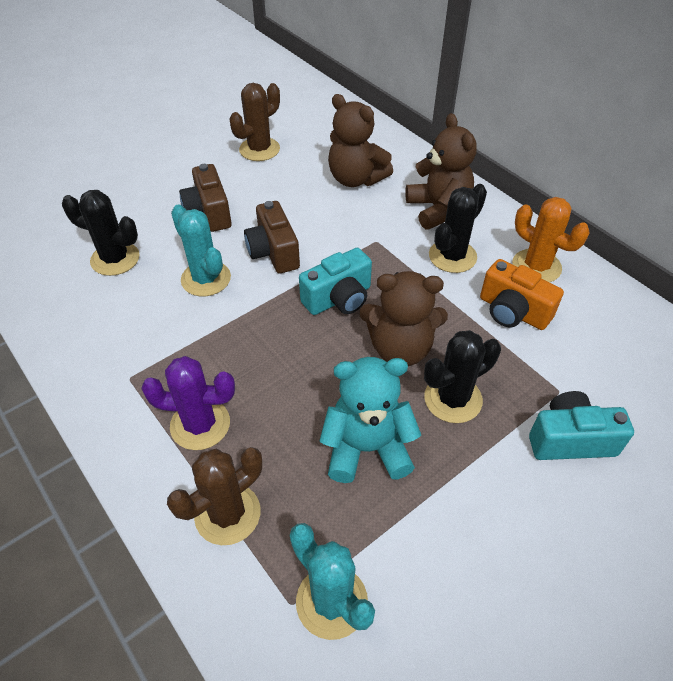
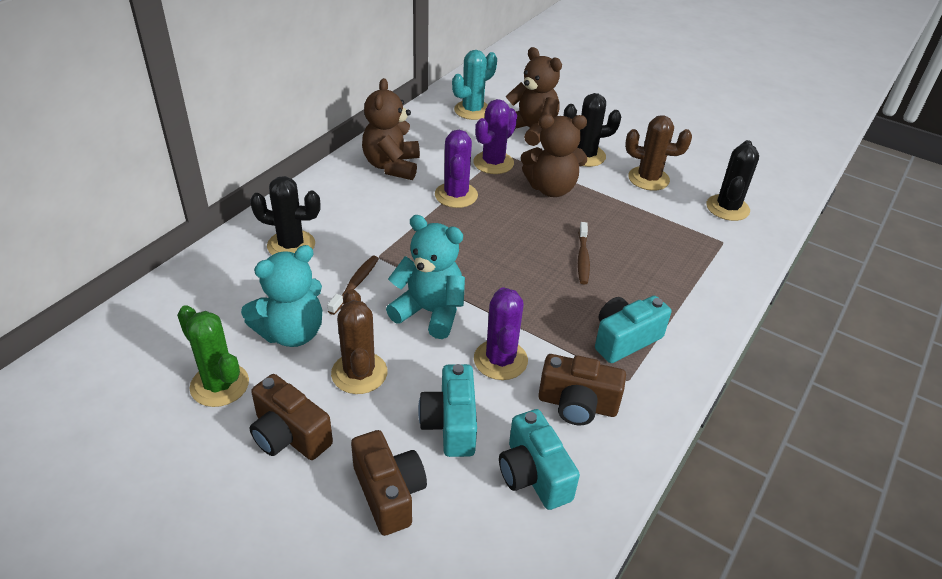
brown camera: [179,164,232,232] [244,201,300,274] = 2 -> [249,374,333,460] [351,430,427,536] [538,354,626,425] = 3
brown toothbrush: none = 0 -> [327,256,379,315] [578,222,590,284] = 2
green cactus: none = 0 -> [177,305,249,407] = 1
orange cactus: [512,197,590,282] = 1 -> none = 0
orange camera: [480,259,564,330] = 1 -> none = 0
purple cactus: [141,356,235,450] = 1 -> [435,130,478,208] [473,99,517,174] [474,287,528,380] = 3
turquoise cactus: [171,205,231,296] [290,523,375,640] = 2 -> [452,50,497,120] = 1
turquoise camera: [299,248,372,315] [529,391,634,460] = 2 -> [418,364,477,457] [499,409,580,510] [595,296,671,363] = 3
turquoise teddy bear: [320,357,421,483] = 1 -> [241,245,322,347] [386,215,465,339] = 2

